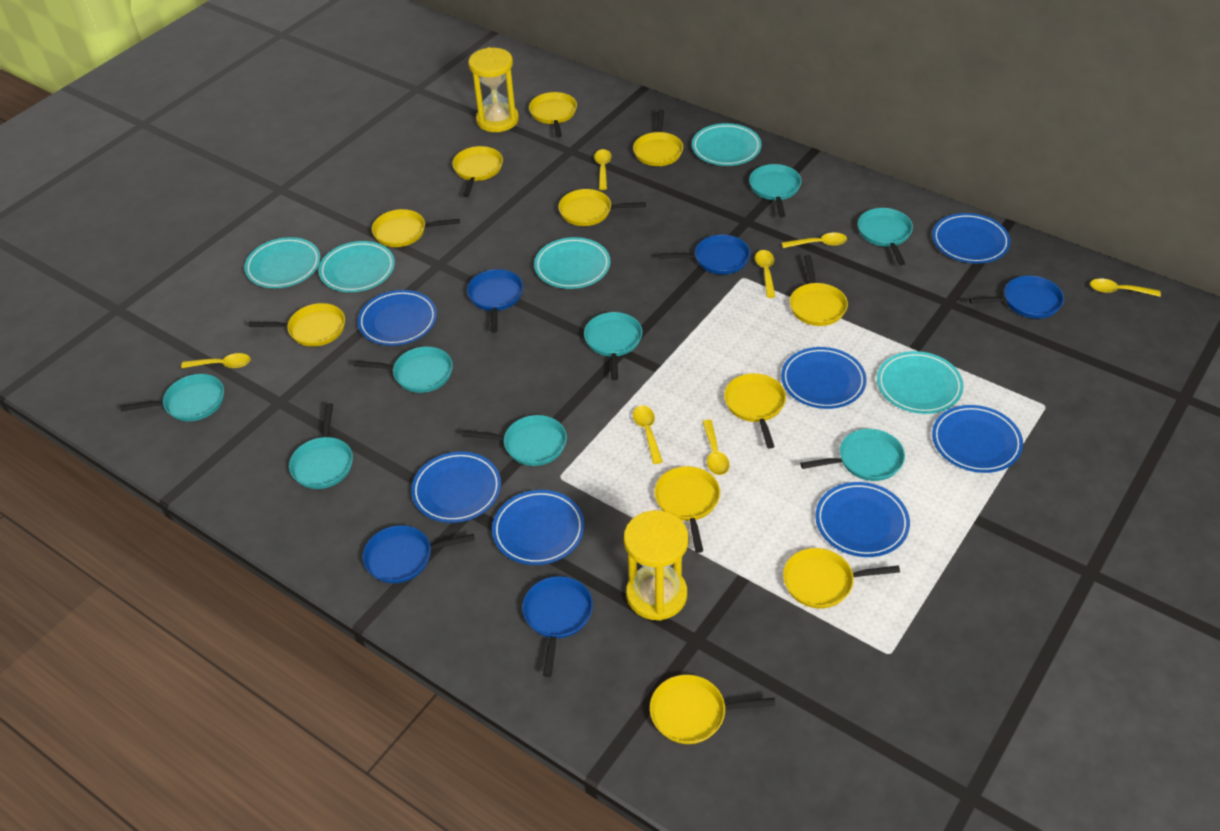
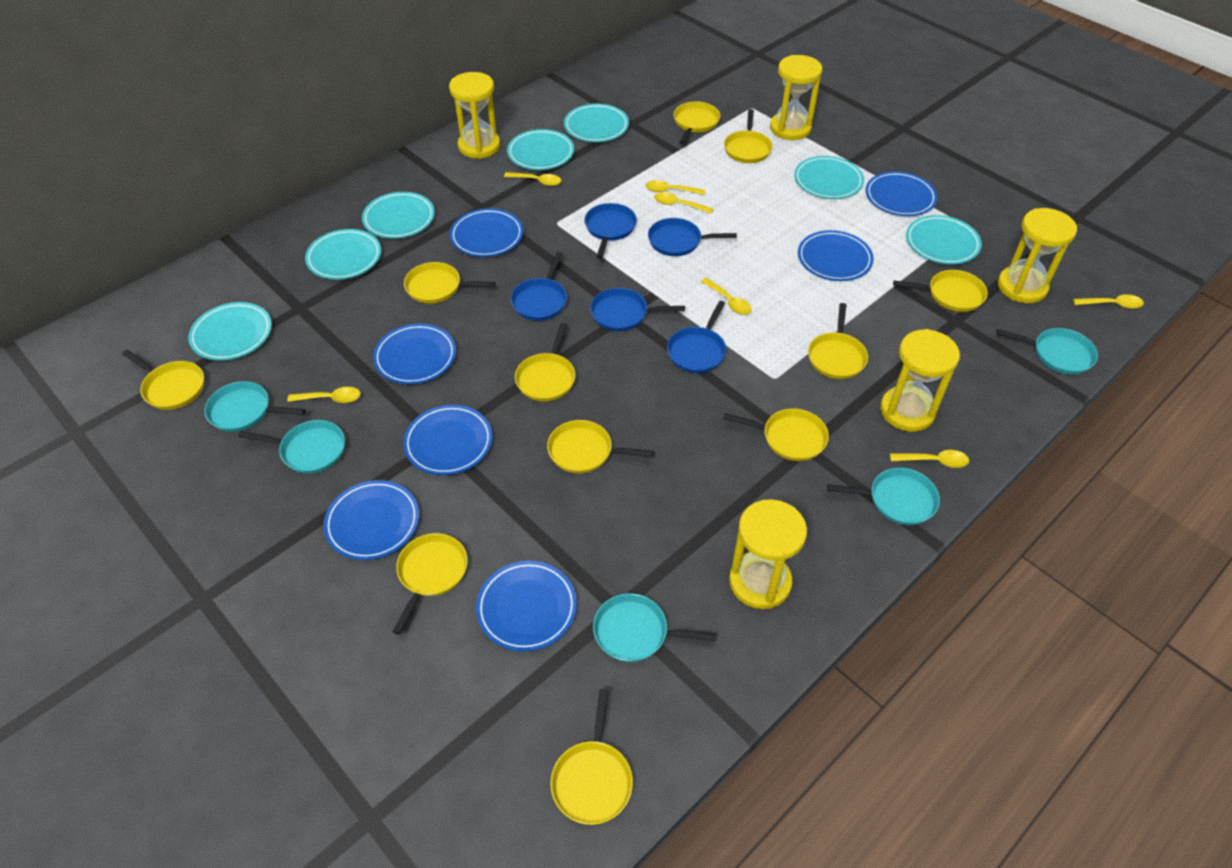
turquoise pan: [120,374,224,421] [289,403,353,489] [354,346,453,393] [462,415,567,466] [584,312,642,381] [749,164,802,218] [800,429,905,481] [858,208,913,265] = 8 -> [204,381,306,432] [239,420,345,474] [593,593,716,662] [827,468,940,525] [997,328,1098,374] = 5
turquoise plate: [244,237,321,288] [318,241,395,292] [534,237,610,289] [692,123,762,166] [877,351,964,414] = 5 -> [188,302,272,361] [305,229,381,280] [362,192,435,239] [507,129,574,170] [564,104,629,142] [794,156,864,199] [906,215,982,264] = 7
yellow hourglass: [468,47,519,132] [624,510,688,621] = 2 -> [449,72,500,159] [729,499,807,609] [770,55,823,140] [880,329,960,432] [998,208,1077,303] = 5

